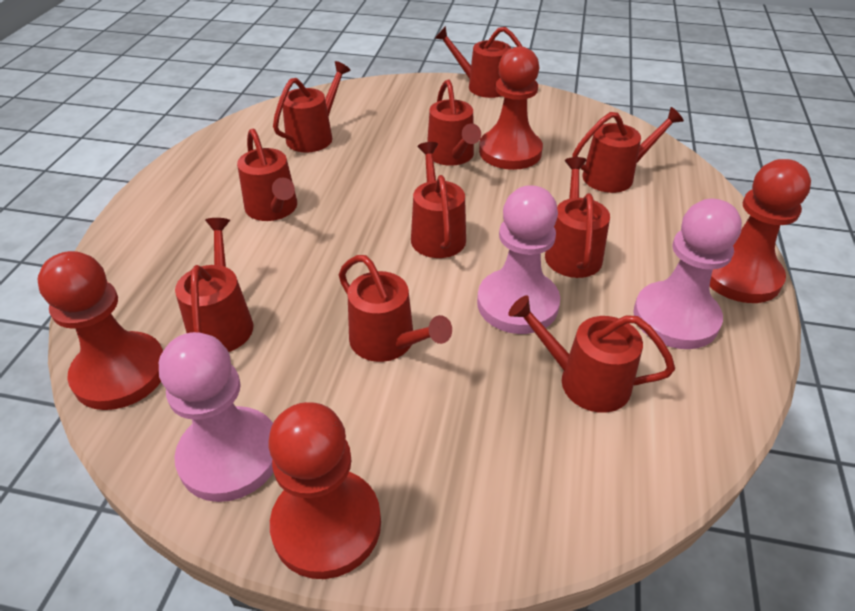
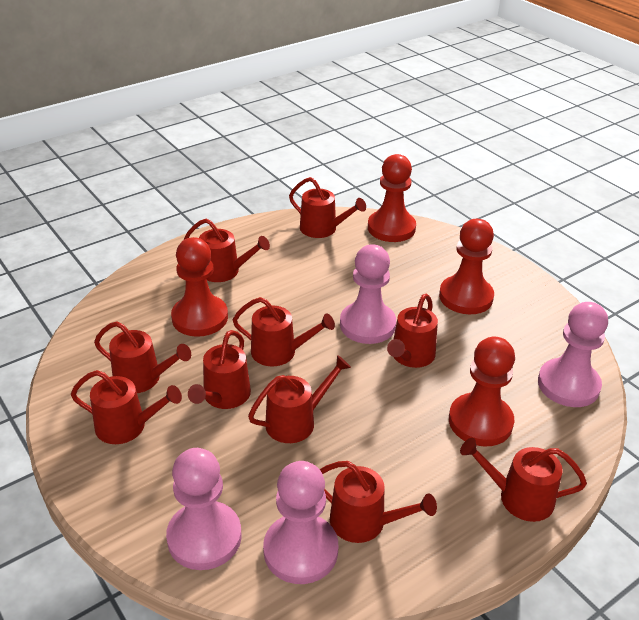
pink pawn: [159,332,273,502] [477,185,560,334] [633,199,742,349] = 3 -> [166,448,241,570] [263,461,338,584] [340,244,396,344] [538,302,608,407] = 4

